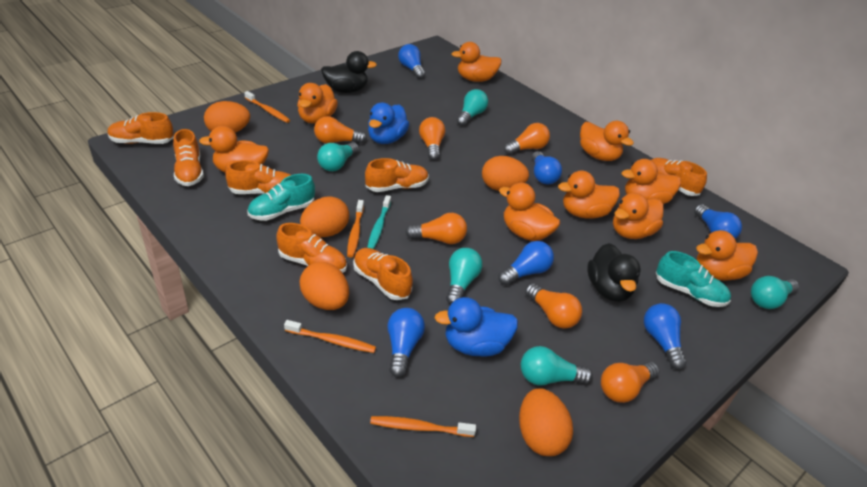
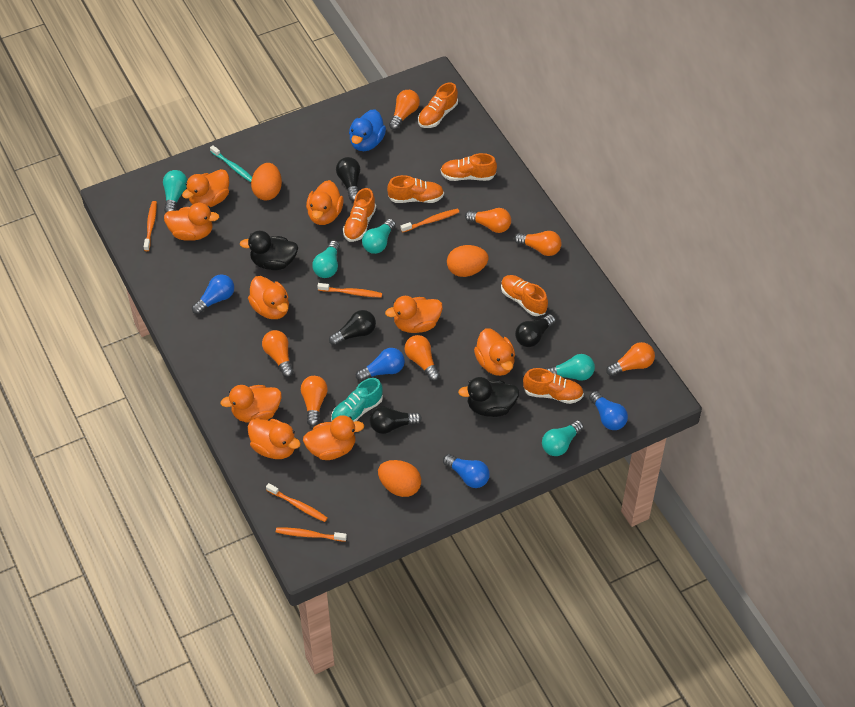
black light bulb: none = 0 -> [329,310,376,345] [336,157,360,201] [369,407,422,434] [515,314,555,347] = 4
blue duck: [368,103,409,144] [435,297,518,356] = 2 -> [349,109,386,151] = 1
blue light bulb: [387,308,425,377] [398,44,425,79] [498,241,554,285] [532,151,562,185] [644,303,687,370] [694,204,742,239] = 6 -> [192,274,234,314] [356,348,405,381] [443,454,490,488] [589,391,628,430] = 4
orange egg: [204,101,250,133] [299,262,349,310] [300,196,349,237] [482,156,529,191] [519,388,573,456] = 5 -> [251,163,282,200] [378,460,421,497] [447,245,488,277] = 3
orange light bulb: [314,116,367,144] [405,213,467,244] [419,117,445,161] [504,123,550,154] [525,283,582,329] [601,361,659,403] = 6 -> [262,330,294,377] [301,376,328,426] [389,90,420,130] [404,335,440,381] [465,208,511,233] [514,231,561,256] [606,342,655,376] = 7
orange shoe: [108,112,174,144] [173,129,204,186] [225,160,291,194] [276,223,347,273] [353,248,413,300] [365,158,429,192] [651,158,707,196] = 7 -> [343,188,376,242] [387,175,444,203] [418,83,458,128] [440,153,497,181] [501,275,548,316] [523,368,584,404] = 6
orange toothbrush: [244,91,290,123] [284,320,376,353] [347,200,364,258] [370,416,476,437] = 4 -> [144,201,157,251] [266,483,328,522] [276,527,347,542] [317,283,382,297] [401,209,459,233] = 5
turquoise shoe: [247,174,315,221] [656,251,731,307] = 2 -> [331,378,383,422] = 1

